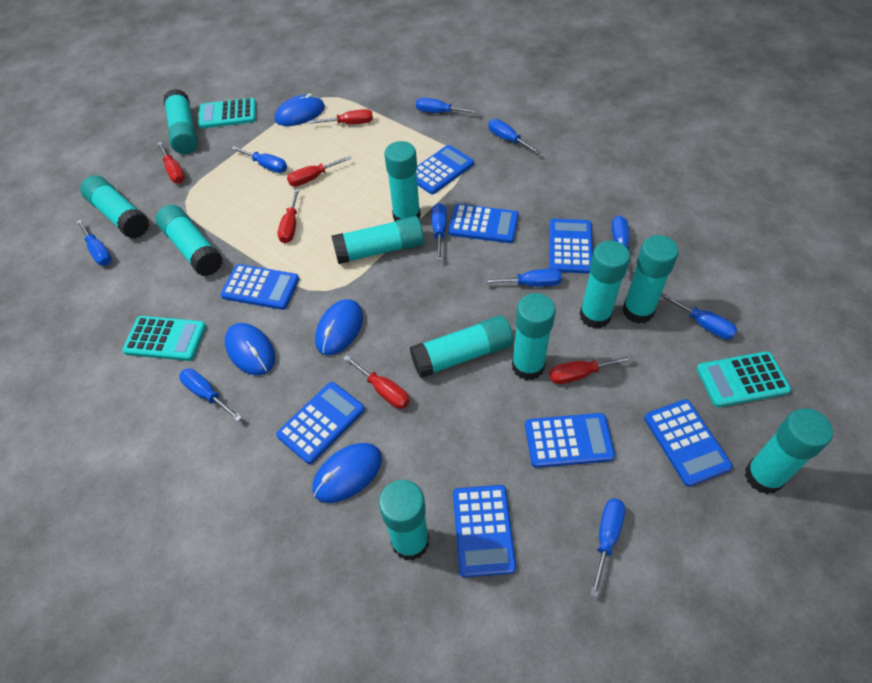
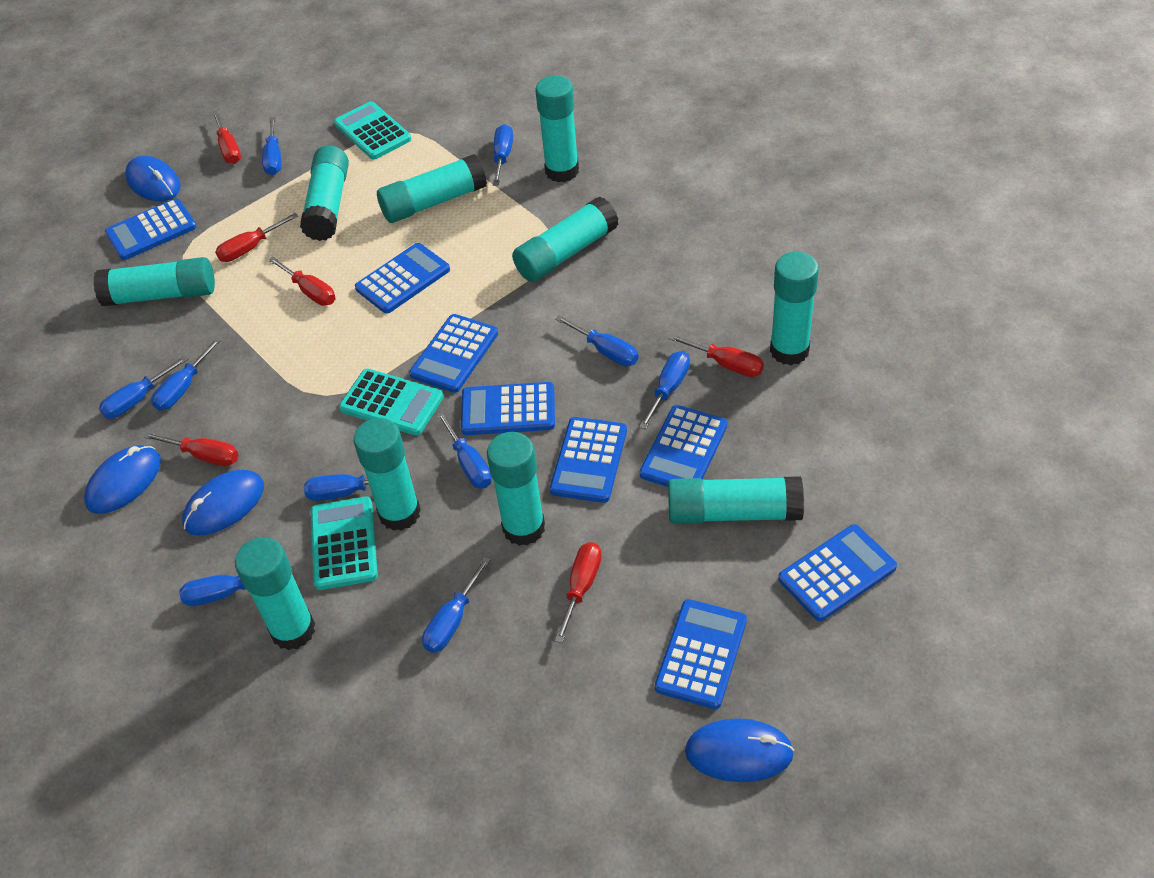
turquoise glue stick: [80,175,149,239] [156,205,223,276] [164,89,198,154] [331,216,424,264] [379,480,429,561] [384,141,421,222] [410,315,513,378] [512,293,556,380] [580,241,630,329] [622,235,679,324] [745,408,833,494] = 11 -> [93,257,215,306] [235,537,315,650] [300,145,349,241] [354,418,421,531] [377,154,487,223] [487,432,545,546] [512,197,619,282] [535,75,579,182] [668,476,804,524] [770,252,819,365] = 10

